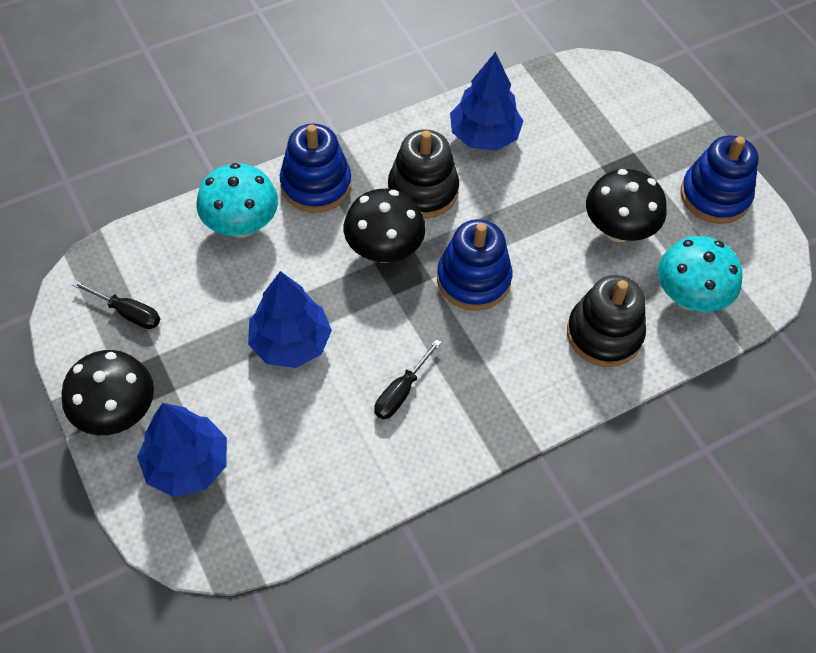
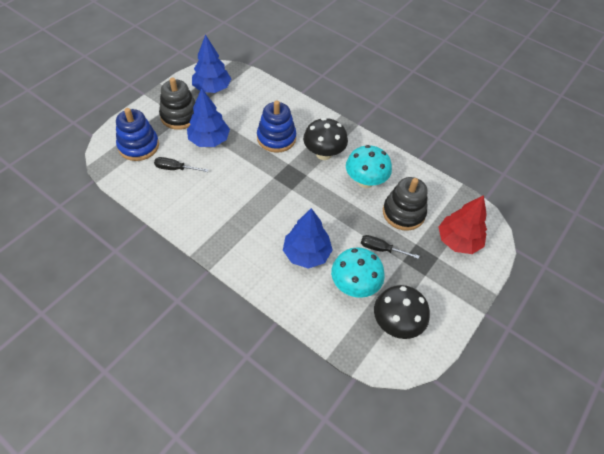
black mushroom: [61,350,154,435] [344,189,426,263] [586,169,667,242] = 3 -> [303,118,348,160] [374,285,430,339] = 2
blue stacking toy: [280,124,351,213] [437,219,512,311] [681,135,759,224] = 3 -> [116,108,159,161] [257,100,296,153] = 2
red tree: none = 0 -> [439,195,487,254] = 1

